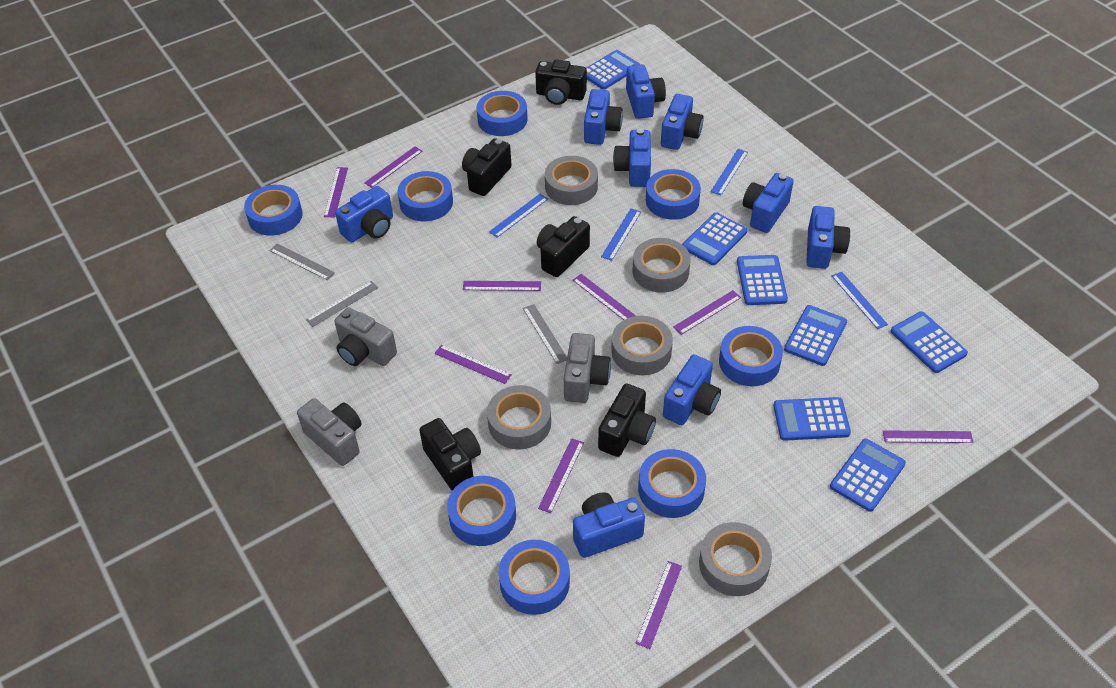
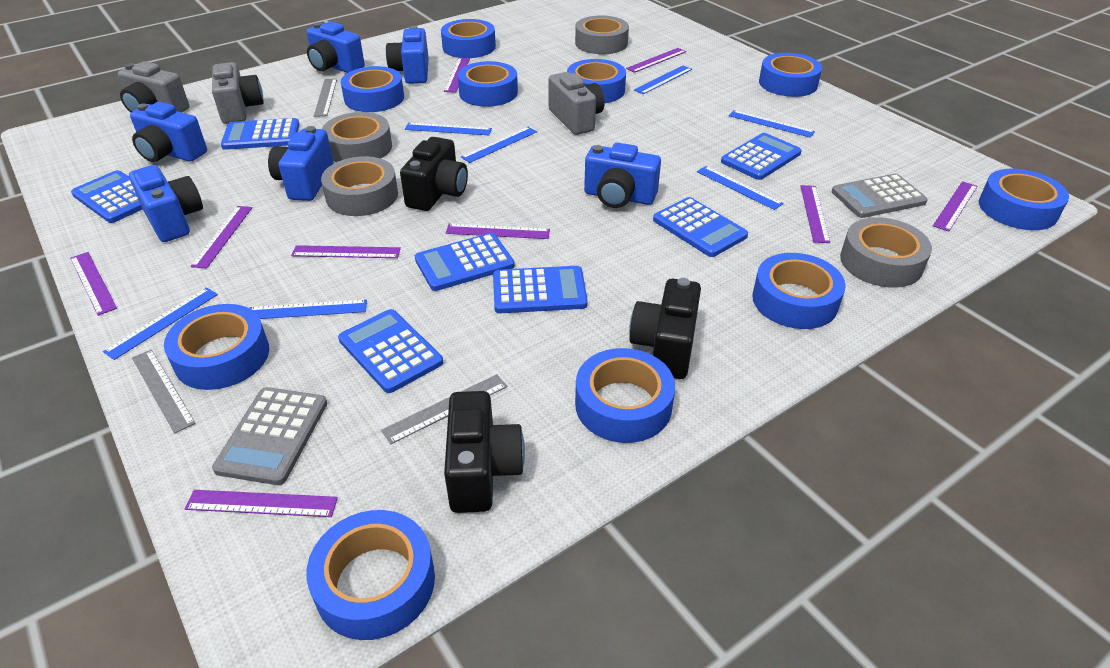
black camera: [419,418,481,491] [462,138,512,196] [535,59,587,105] [537,216,590,277] [598,384,656,457] = 5 -> [400,137,468,211] [444,391,525,513] [629,278,701,379] = 3
blue camera: [335,186,393,242] [573,492,645,558] [584,89,623,145] [613,129,651,187] [626,64,666,119] [661,94,704,150] [663,355,721,425] [743,173,794,233] [806,206,850,269] = 9 -> [129,165,203,242] [130,102,207,162] [268,126,334,201] [307,22,365,73] [386,25,429,84] [584,143,661,208] = 6
blue ruler: [489,194,548,237] [601,208,641,261] [710,149,748,195] [832,272,888,329] = 4 -> [103,287,218,360] [250,299,367,319] [405,123,492,135] [461,127,537,163] [634,65,692,94] [697,166,784,210] [729,110,815,138] = 7
blue tape: [244,185,302,236] [398,171,453,222] [447,476,516,546] [477,91,528,136] [498,540,570,615] [638,449,706,518] [646,169,701,220] [719,326,783,386] = 8 -> [164,304,269,390] [306,510,435,640] [341,66,404,112] [441,19,496,58] [458,61,518,107] [567,59,626,103] [575,348,675,443] [752,253,846,329] [759,53,822,97] [979,169,1069,230] = 10
grey calculator: none = 0 -> [212,387,327,485] [832,174,928,218] = 2
grey tape: [487,385,551,450] [545,156,598,205] [611,316,673,375] [632,238,690,293] [699,522,772,596] = 5 -> [321,156,398,216] [322,112,392,162] [575,15,629,54] [840,217,932,288] = 4

